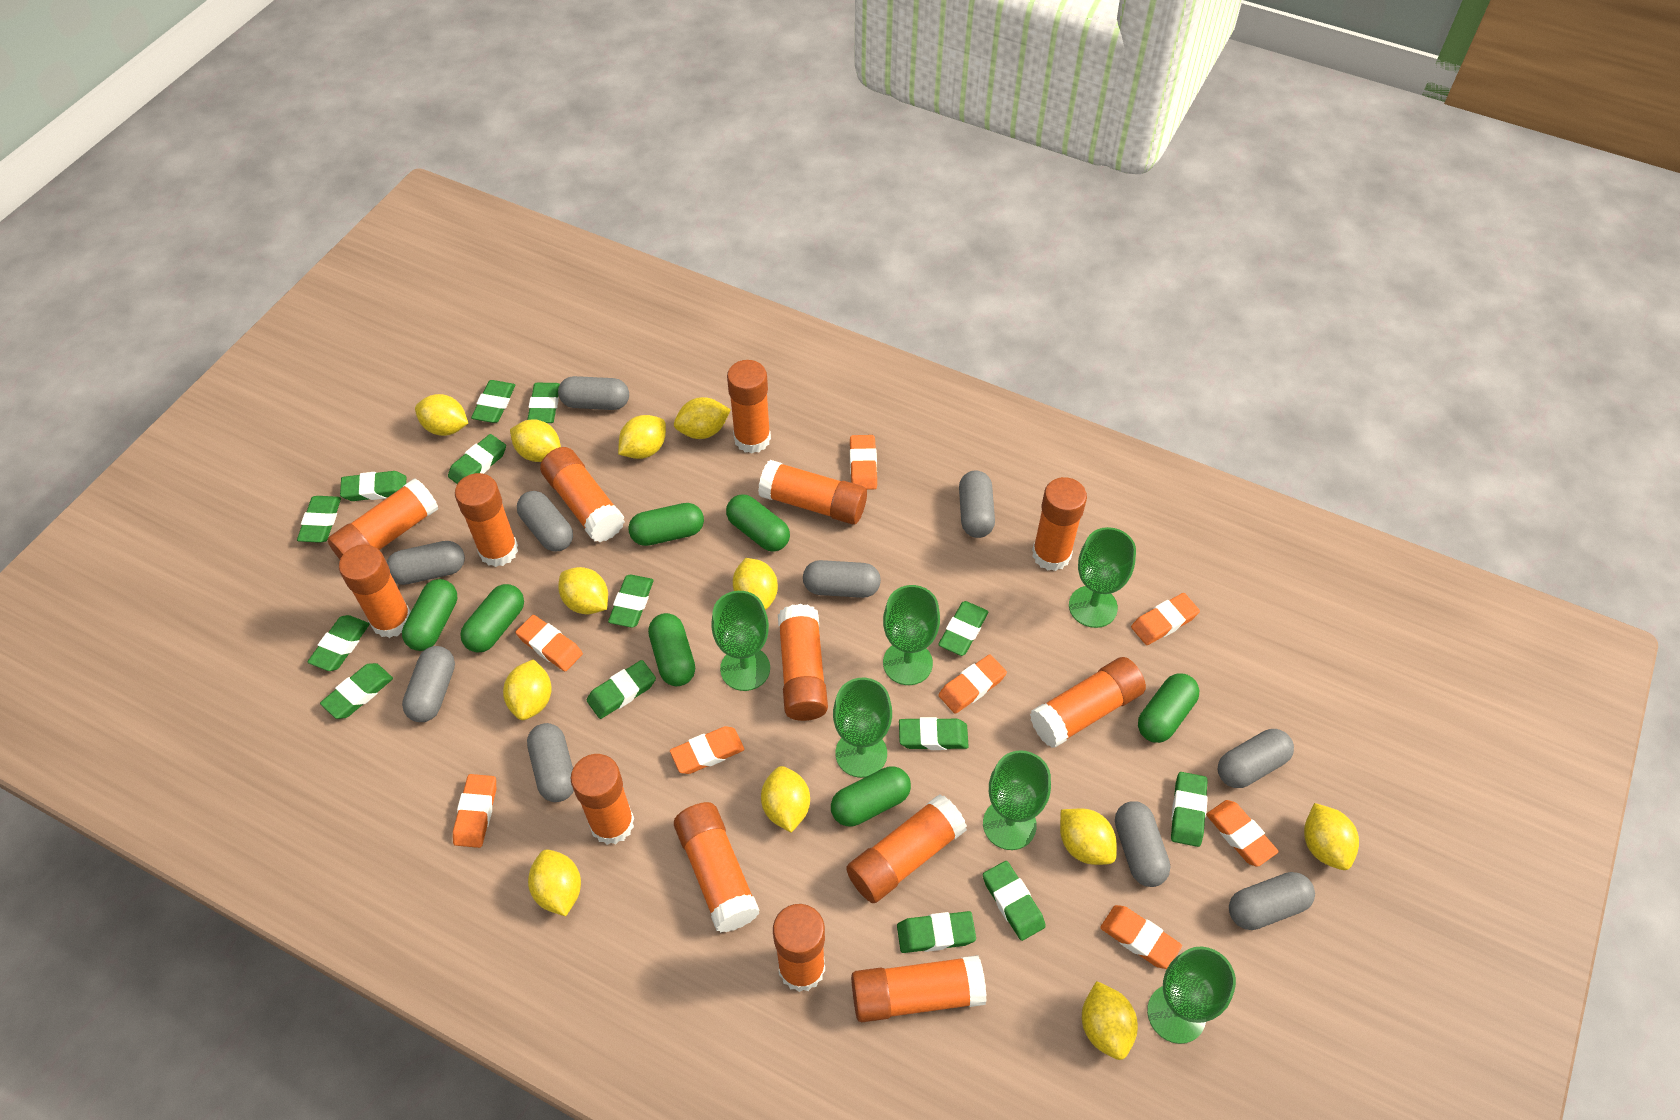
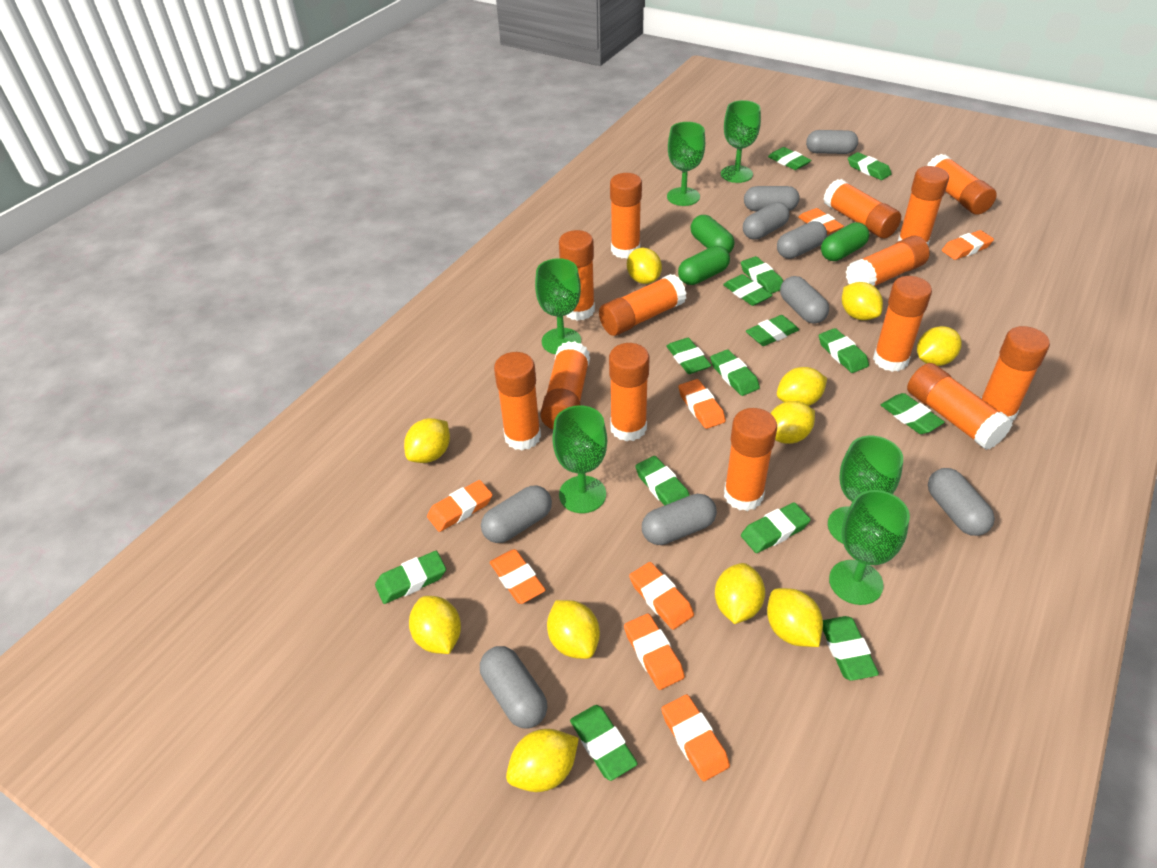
green capsule: [402,579,458,651] [460,584,524,653] [628,503,704,546] [648,613,695,686] [726,494,790,552] [831,767,911,826] [1138,673,1199,743] = 7 -> [678,246,730,285] [691,215,735,253] [821,222,869,261] = 3
grey capsule: [386,541,465,585] [402,646,455,722] [517,491,573,552] [527,723,574,802] [558,376,629,410] [803,560,881,598] [959,470,995,538] [1115,801,1170,887] [1218,729,1294,788] [1229,872,1315,930] = 10 -> [480,646,547,729] [481,485,552,543] [642,494,717,545] [743,202,790,240] [744,186,799,211] [777,221,827,259] [780,276,829,324] [806,130,858,154] [928,468,995,536] = 9
yellow lemon: [415,394,468,436] [503,659,552,720] [510,419,561,462] [528,849,581,916] [558,567,608,615] [618,415,666,459] [674,397,731,439] [733,558,778,610] [761,766,810,833] [1060,809,1117,865] [1082,981,1138,1060] [1304,803,1359,870] = 12 -> [404,418,450,463] [409,596,461,654] [506,729,579,792] [547,600,600,659] [627,248,662,284] [715,563,765,624] [767,588,823,647] [770,401,815,444] [777,367,827,406] [842,282,883,320] [917,326,962,366] = 11

